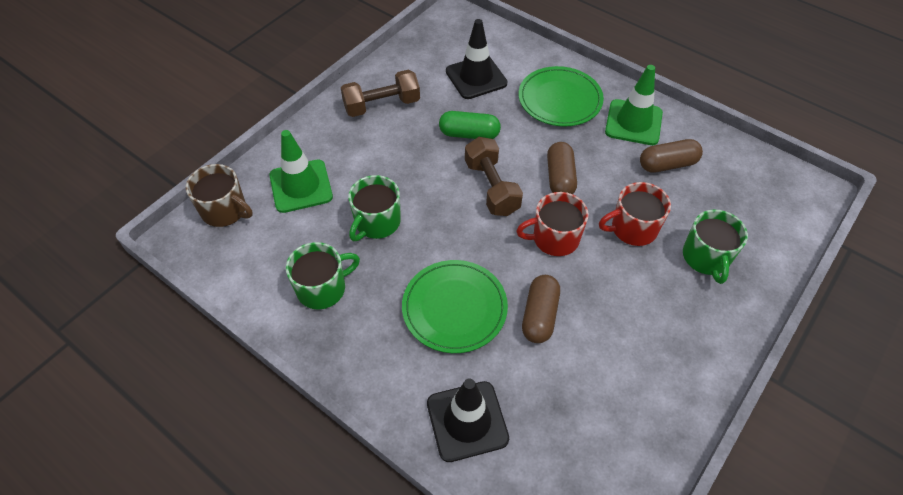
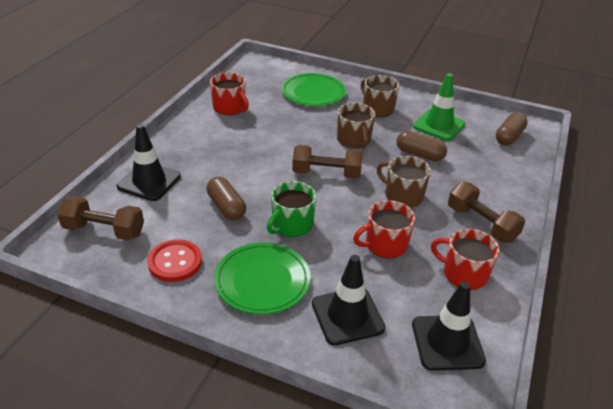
black traffic cone: [427,378,509,462] [446,19,508,99] = 2 -> [117,124,181,201] [312,255,385,345] [412,281,486,371] = 3
brown dumbbell: [341,70,420,117] [465,137,523,216] = 2 -> [57,196,144,241] [292,145,363,179] [448,182,525,243] = 3
brown mug: [186,164,253,227] = 1 -> [337,103,375,149] [361,75,399,117] [377,156,431,208] = 3
green capsule: [439,111,501,139] = 1 -> none = 0
green mug: [286,242,360,310] [348,175,401,241] [683,209,748,284] = 3 -> [267,181,316,237] = 1
green traffic cone: [269,130,333,213] [605,65,663,145] = 2 -> [413,73,465,141] = 1
red button: none = 0 -> [147,239,202,282] = 1
red mug: [516,192,589,256] [599,182,671,246] = 2 -> [210,72,249,115] [353,200,415,258] [431,229,499,290] = 3

